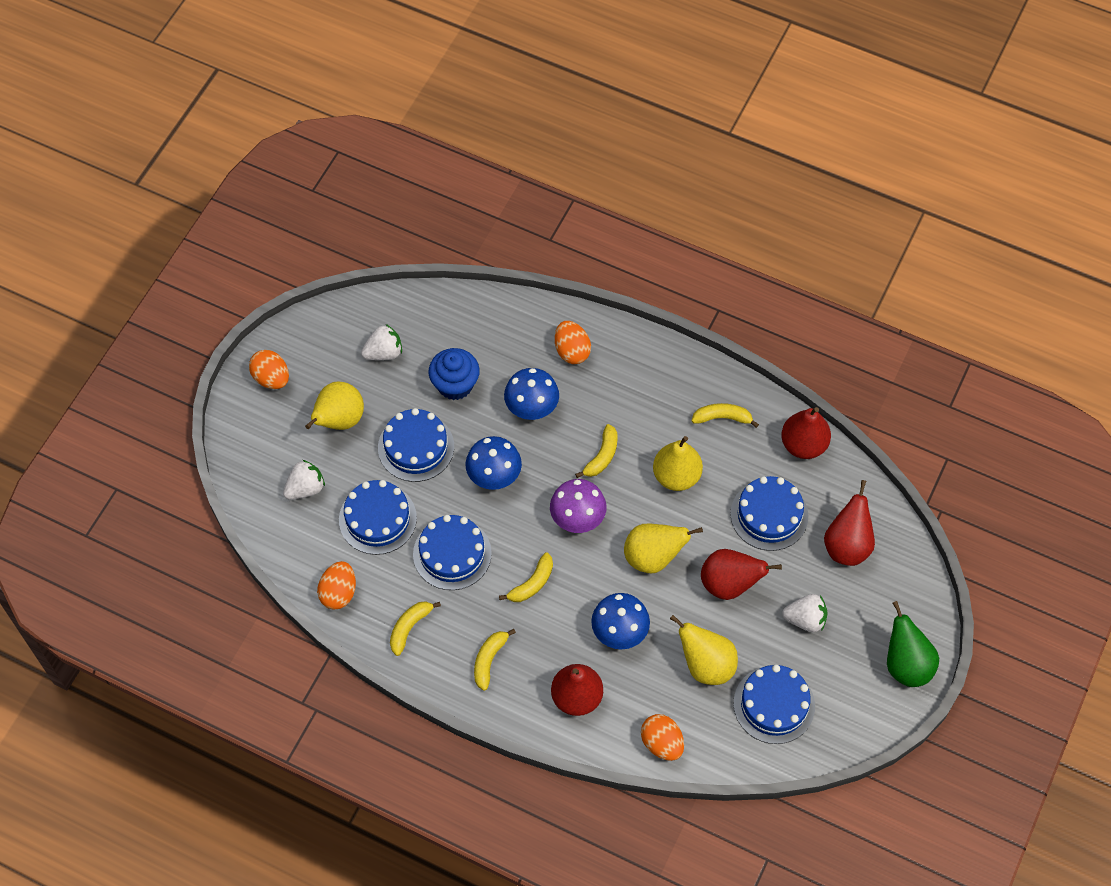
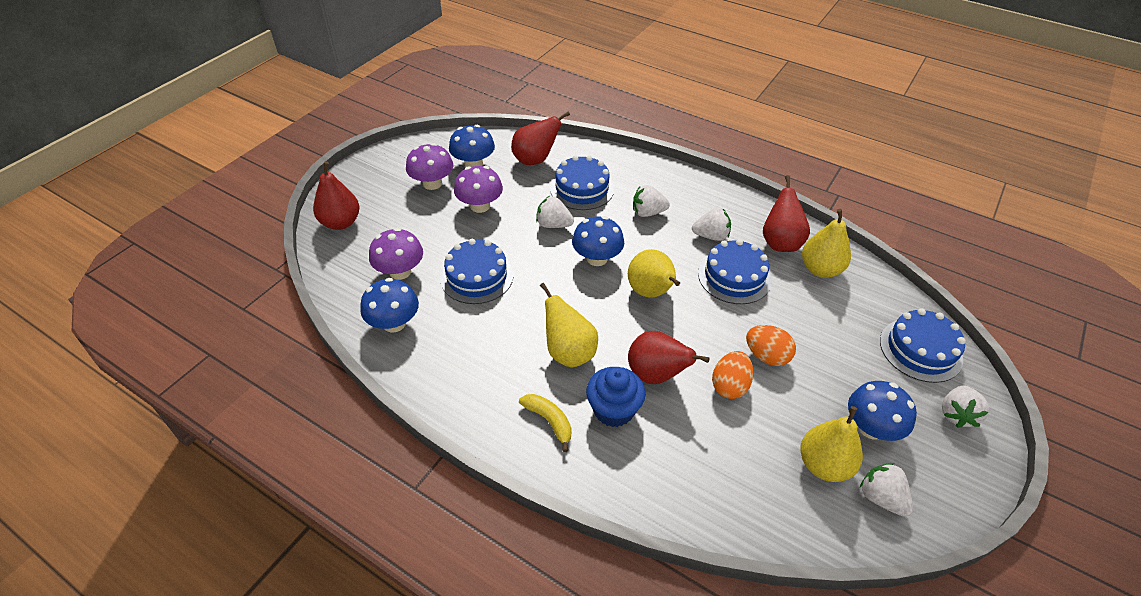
blue cake: [339,480,417,555] [378,408,454,482] [413,515,492,590] [730,476,808,551] [733,665,815,744] = 5 -> [440,239,513,304] [550,155,614,210] [698,239,771,304] [880,308,966,383] = 4
blue mushroom: [465,436,522,490] [504,368,559,420] [591,593,650,649] = 3 -> [360,278,419,332] [449,125,495,167] [572,216,624,266] [848,381,917,441] = 4
green pear: [887,601,939,687] = 1 -> none = 0
orange egg: [249,350,289,389] [317,561,356,610] [555,321,591,364] [641,714,684,761] = 4 -> [712,351,754,399] [746,325,796,366] = 2
purple mushroom: [550,479,606,533] = 1 -> [369,228,423,280] [406,143,453,190] [454,166,503,213] = 3
white strawberry: [283,460,325,499] [361,324,402,360] [782,594,828,632] = 3 -> [536,196,574,228] [633,185,670,217] [692,208,731,241] [860,463,913,517] [942,385,989,428] = 5
yellow banana: [390,601,441,656] [474,629,516,691] [499,552,553,602] [575,424,618,478] [692,403,759,428] = 5 -> [519,394,572,452] = 1

